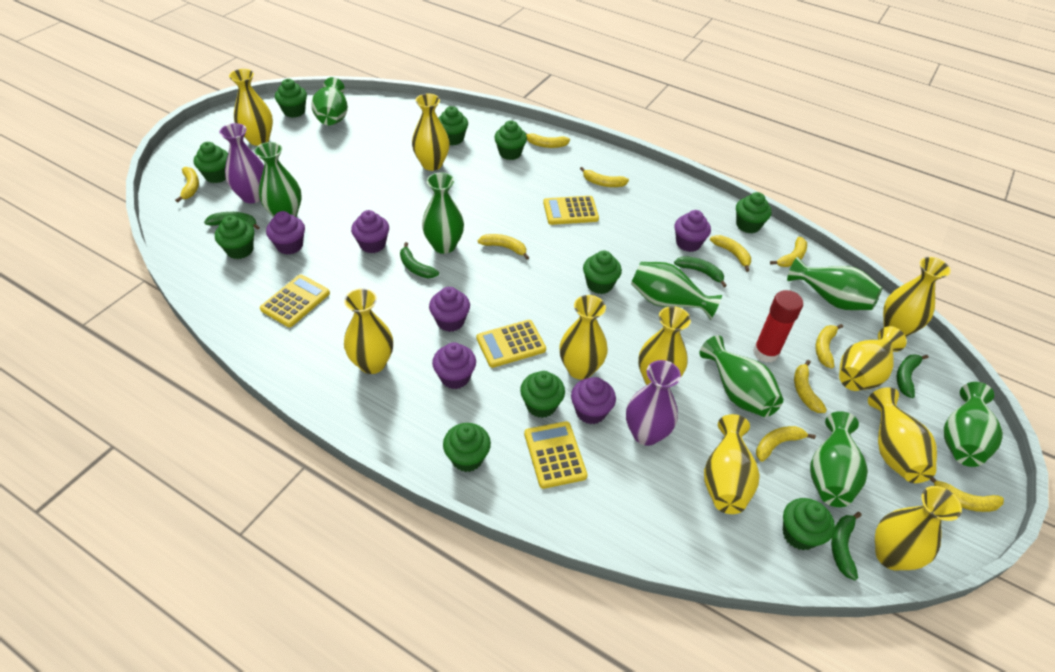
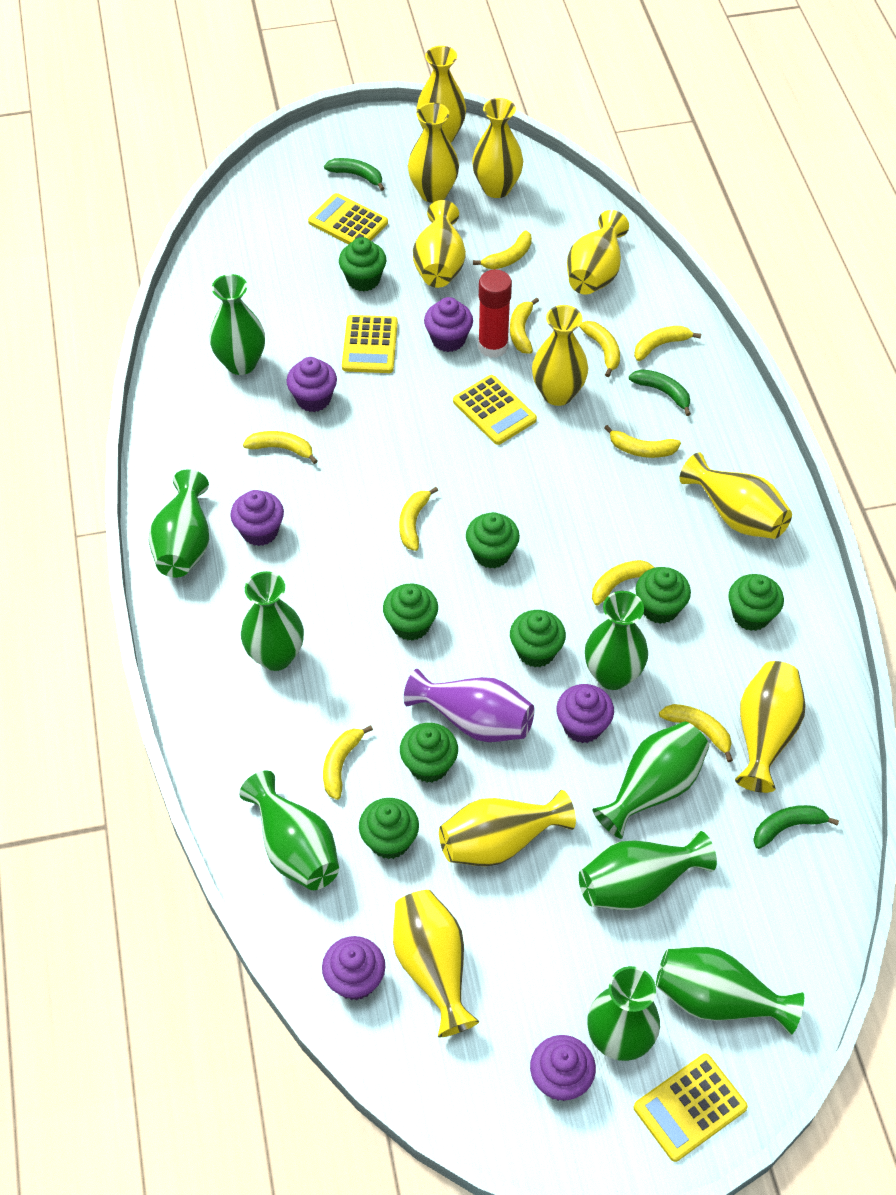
green banana: [204,212,260,230] [400,242,439,278] [674,256,727,287] [831,512,862,580] [897,354,928,398] = 5 -> [324,158,385,191] [629,369,691,416] [753,805,839,849] = 3
green cupcake: [194,142,228,183] [215,215,254,259] [275,79,307,118] [438,106,468,145] [443,423,491,472] [494,120,527,160] [520,371,565,418] [583,250,622,294] [736,192,772,233] [783,498,835,550] = 10 -> [339,237,386,292] [359,798,419,859] [383,584,438,641] [400,723,458,782] [466,512,520,569] [510,610,566,667] [636,567,691,624] [728,574,784,631] = 8
green vase: [255,142,302,217] [312,77,348,125] [422,172,464,254] [631,262,722,320] [700,335,783,417] [787,257,882,310] [810,411,868,507] [944,382,1003,467] = 8 -> [149,469,209,578] [209,274,265,375] [239,770,339,890] [241,571,304,671] [579,831,717,910] [585,591,648,690] [587,966,660,1061] [592,721,709,839] [656,947,804,1035] = 9
purple vase: [219,123,264,203] [626,360,681,446] = 2 -> [404,669,534,742] = 1

